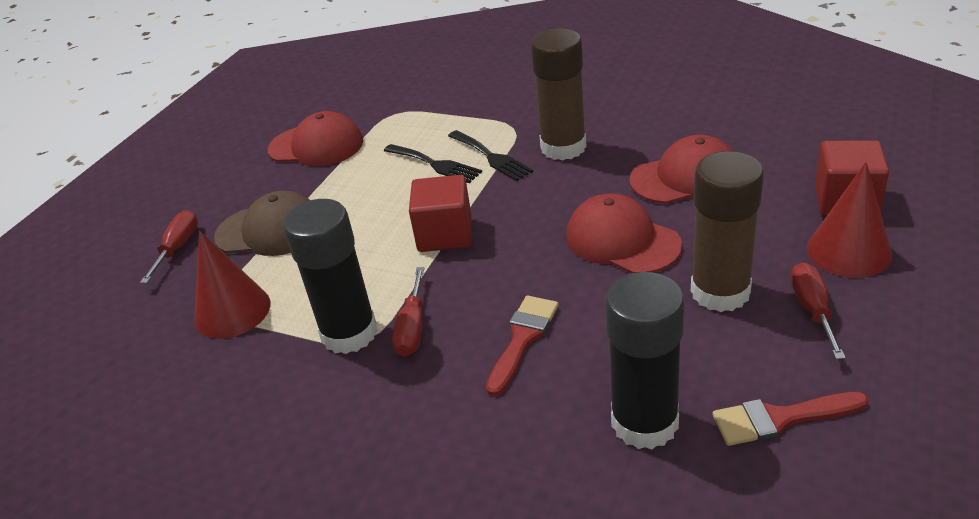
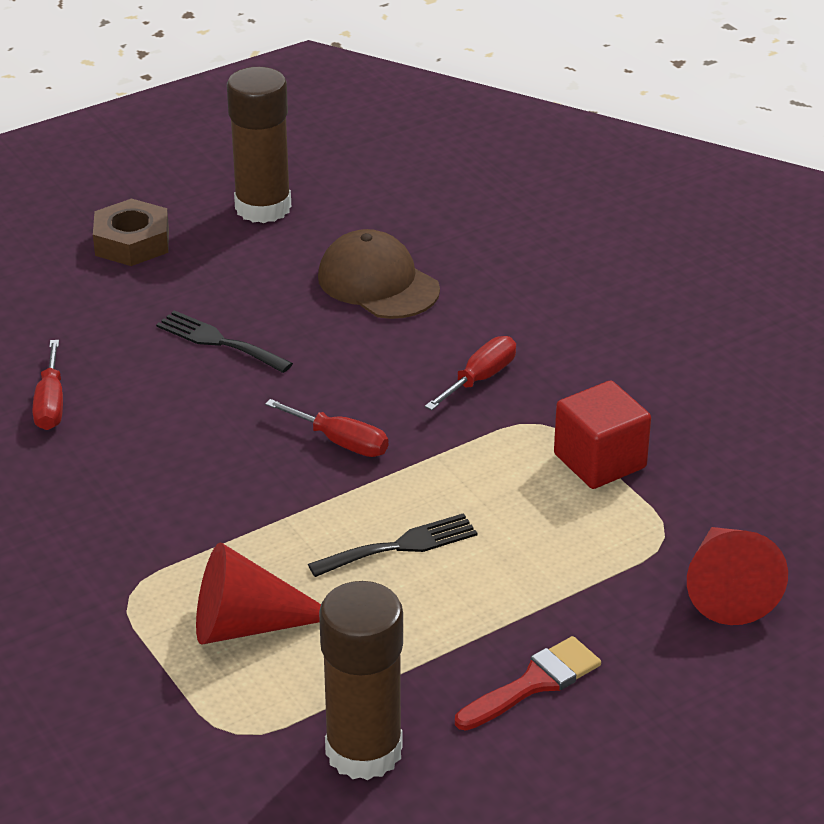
black glue stick: [283,199,377,354] [605,272,685,449] = 2 -> none = 0
brown nut: none = 0 -> [93,198,169,266] = 1
red brush: [486,296,559,396] [712,392,869,446] = 2 -> [455,636,601,731] = 1
red cap: [268,111,363,166] [566,193,682,273] [630,135,733,204] = 3 -> none = 0
red cube: [409,175,471,252] [815,140,889,216] = 2 -> [554,381,651,489] = 1

